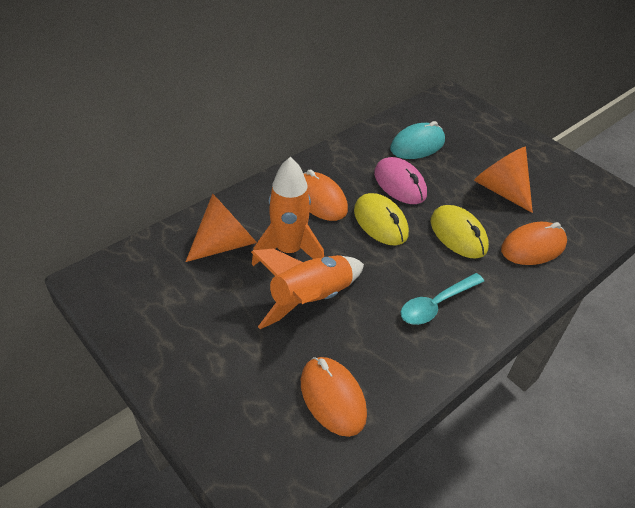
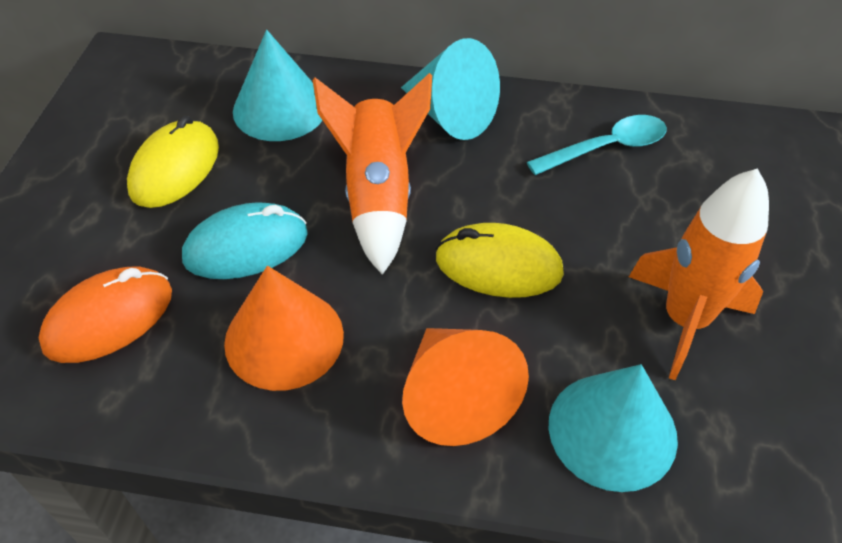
orange mouse: [301,357,367,437] [303,169,348,221] [501,222,567,265] = 3 -> [39,267,172,363] = 1
pink mouse: [374,157,427,204] = 1 -> none = 0
turquoise cone: none = 0 -> [233,30,323,141] [401,38,500,140] [549,364,678,492] = 3

